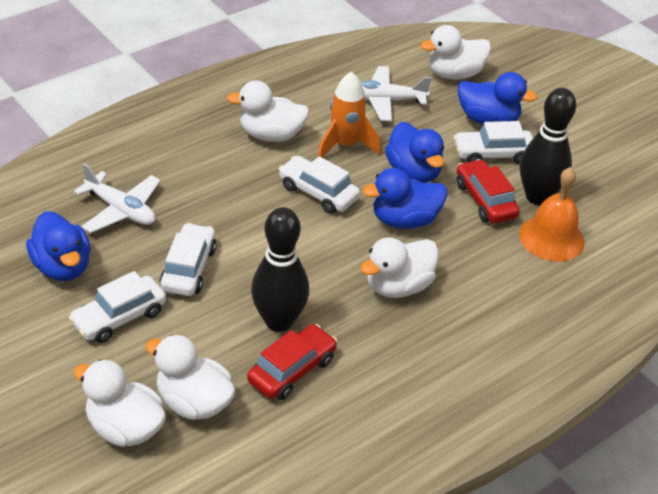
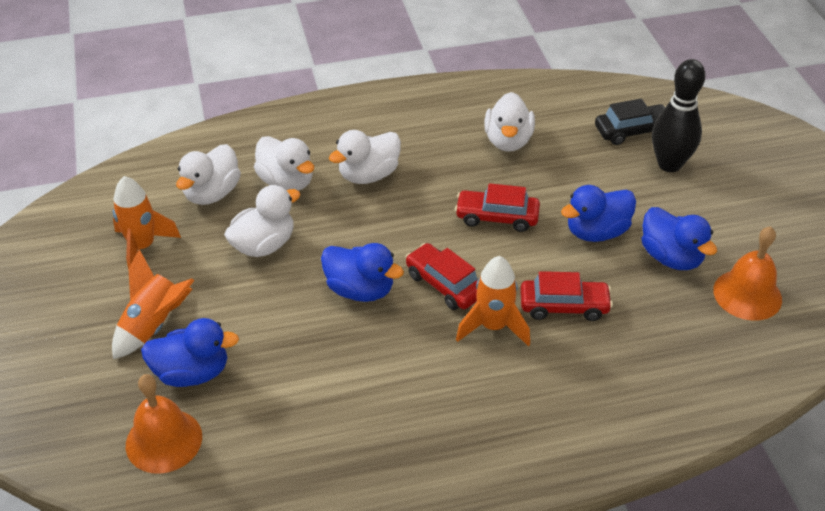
black bowling pin: [251,207,309,332] [520,88,576,205] = 2 -> [652,59,706,172] = 1
black car: none = 0 -> [595,99,666,145] = 1
orange bell: [519,167,585,261] = 1 -> [126,374,202,474] [713,226,782,321] = 2
orange rocket: [318,72,381,158] = 1 -> [112,176,181,270] [112,249,195,359] [456,256,530,346] = 3
red car: [247,324,337,400] [456,159,519,223] = 2 -> [405,243,478,310] [455,183,540,232] [520,271,613,321] = 3
white car: [68,271,166,343] [159,223,217,296] [279,156,360,214] [453,121,533,164] = 4 -> none = 0
white plane: [74,163,160,233] [361,66,432,121] = 2 -> none = 0

